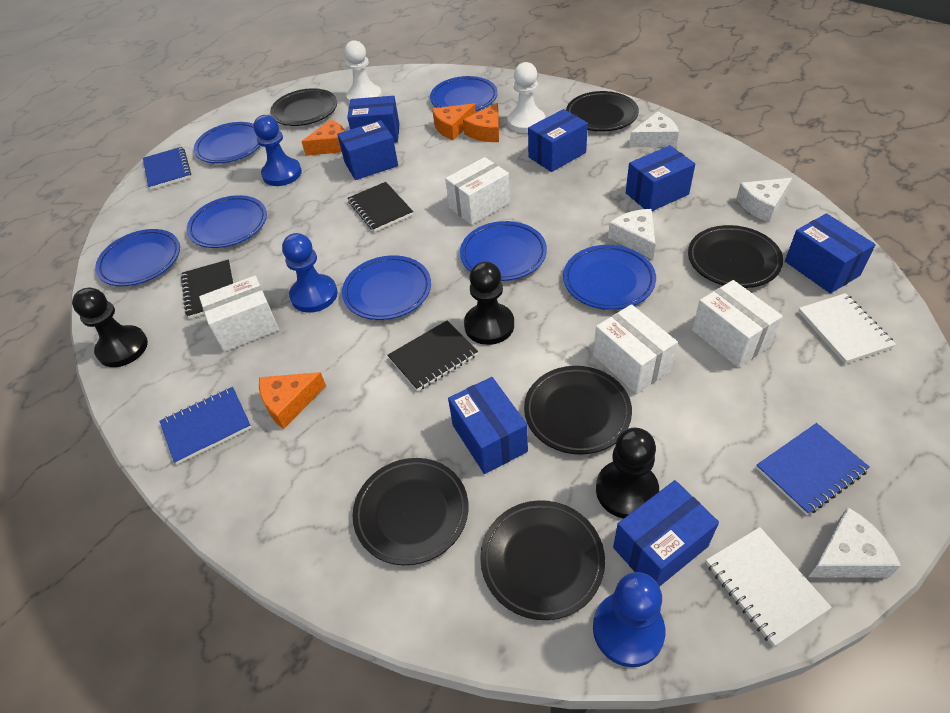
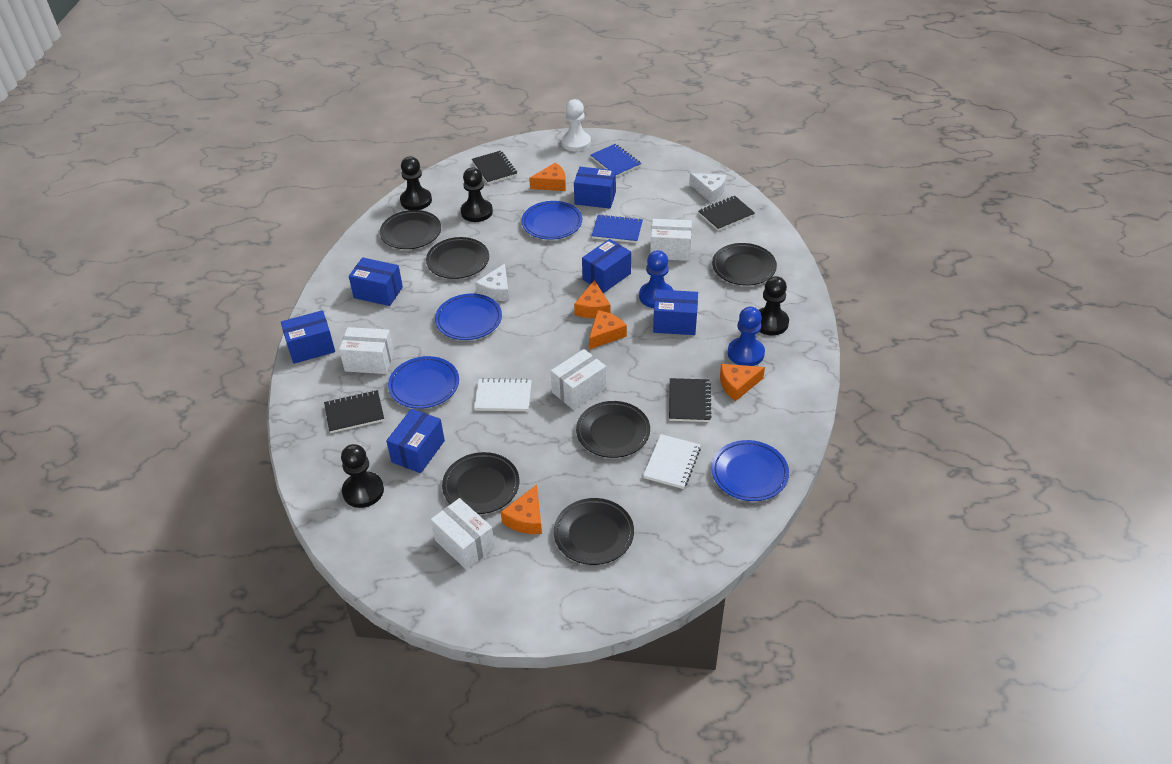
black notebook: [181,259,234,319] [348,182,413,232] [387,320,478,391] = 3 -> [324,390,384,433] [472,151,517,184] [669,378,712,422] [698,196,755,231] = 4
black pawn: [72,288,148,367] [464,261,514,345] [596,428,659,519] = 3 -> [341,444,384,508] [400,156,432,210] [461,167,493,222] [759,276,789,335] = 4
blue box: [337,120,398,180] [347,96,400,143] [448,377,528,474] [528,109,588,172] [613,480,719,587] [626,145,695,211] [785,213,876,294] = 7 -> [281,310,335,364] [349,257,403,306] [386,409,445,473] [574,167,616,208] [582,239,631,293] [653,290,698,335] = 6
blue notebook: [143,147,191,190] [159,387,251,464] [756,423,870,515] = 3 -> [591,144,641,177] [591,214,643,243] = 2
blue pawn: [253,115,302,186] [282,233,338,313] [593,572,665,667] = 3 -> [639,250,673,308] [728,307,765,366] = 2
blue plate: [95,229,180,286] [187,195,267,248] [194,122,260,163] [342,255,431,320] [430,76,498,111] [460,221,547,281] [563,245,656,310] = 7 -> [388,356,459,409] [435,294,502,340] [521,201,582,240] [711,440,789,501] = 4
orange cheese: [259,372,326,429] [301,120,345,156] [432,103,476,140] [463,103,499,142] = 4 -> [501,485,542,534] [529,163,566,191] [574,280,611,318] [589,310,627,350] [720,364,765,401] = 5
white cheese: [608,209,656,259] [629,111,679,147] [736,178,792,222] [808,507,901,578] = 4 -> [475,264,509,301] [689,173,726,202] = 2
white pawn: [344,40,382,104] [507,62,545,133] = 2 -> [561,99,591,151] = 1

